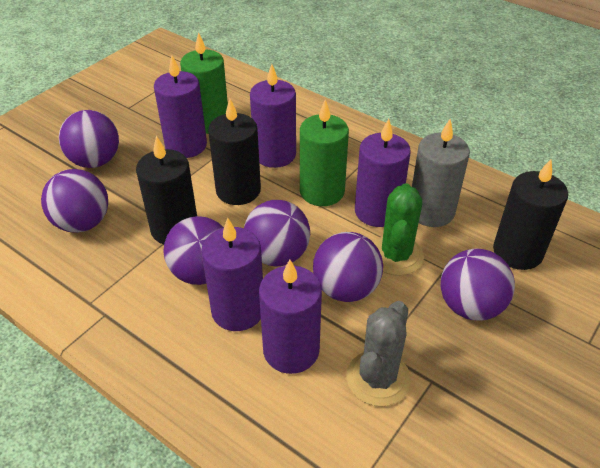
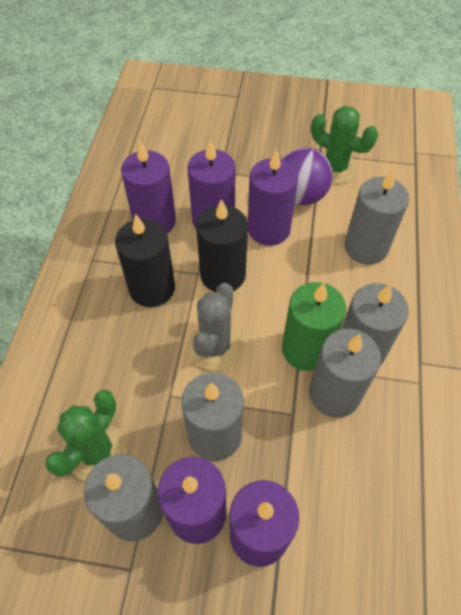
black candle: [136,136,197,244] [208,99,261,205] [493,159,568,270] = 3 -> [115,214,175,307] [196,199,248,292] = 2
green cactus: [373,183,424,276] = 1 -> [45,390,127,481] [311,106,378,184] = 2
green candle: [180,32,228,134] [300,99,349,206] = 2 -> [282,282,346,371] = 1
grey candle: [412,119,470,227] = 1 -> [84,454,163,541] [181,373,244,461] [309,329,381,418] [341,283,409,366] [344,169,409,265] = 5
purple ball: [41,169,108,233] [59,110,119,168] [163,216,224,285] [244,200,310,267] [313,232,383,302] [440,248,515,321] = 6 -> [282,147,333,205] = 1

